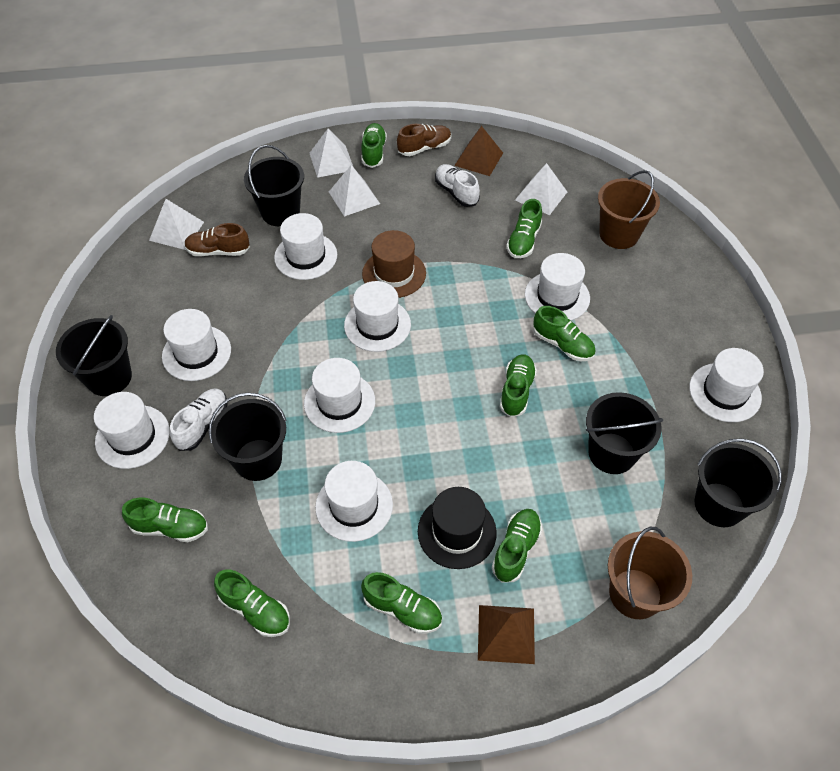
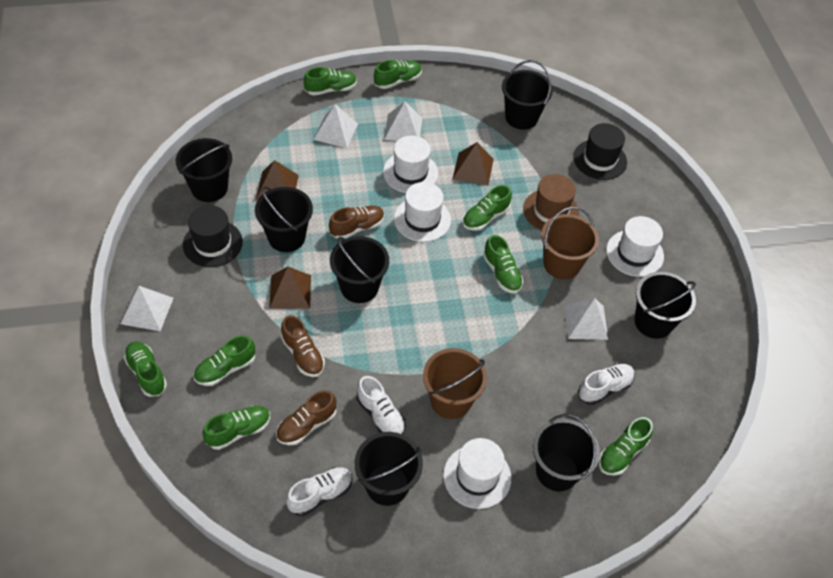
black bucket: [56,315,132,396] [209,393,287,481] [244,145,304,226] [586,392,663,474] [695,438,782,527] = 5 -> [176,138,232,202] [255,186,313,252] [330,236,389,303] [355,432,423,506] [502,60,553,130] [533,414,600,491] [635,272,696,339] = 7
black hat: [418,487,497,569] = 1 -> [183,205,243,267] [573,123,627,180] = 2
brown pyramid: [454,126,503,176] [478,605,535,664] = 2 -> [256,160,299,200] [269,266,311,309] [453,142,494,186] = 3
brown shoe: [184,223,250,257] [397,124,451,156] = 2 -> [276,390,336,445] [281,315,325,377] [329,205,384,239] = 3
white hat: [94,392,170,469] [162,309,231,381] [274,213,337,280] [304,358,375,433] [315,461,393,542] [344,281,411,352] [525,253,590,320] [689,348,764,422] = 8 -> [383,136,438,193] [394,182,451,242] [443,438,511,509] [606,216,664,277] = 4
white shoe: [170,388,228,451] [435,164,480,207] = 2 -> [286,467,353,516] [357,376,406,435] [578,364,635,405] = 3

